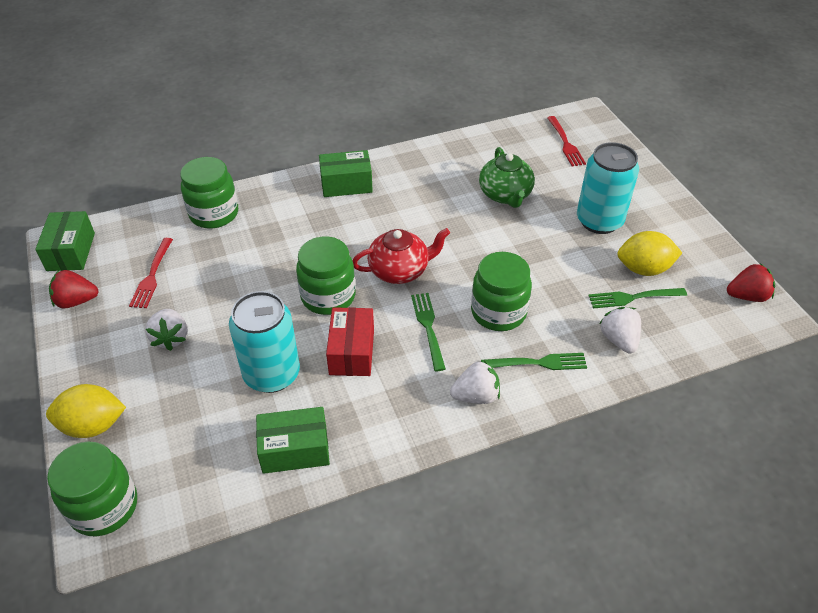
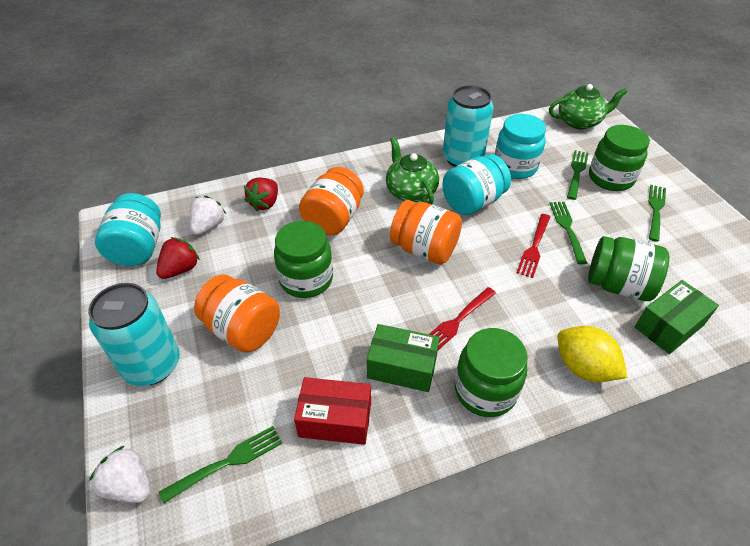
green box: [35,211,95,271] [256,407,330,474] [319,150,373,197] = 3 -> [367,324,440,392] [635,280,719,354] = 2
green fork: [411,293,446,371] [481,353,587,370] [588,288,687,308] = 3 -> [159,426,282,504] [549,202,587,265] [567,150,589,200] [649,185,666,242] = 4
green teapot: [479,147,535,208] = 1 -> [386,137,439,204] [549,84,627,129] = 2
orange jar: none = 0 -> [194,275,280,353] [299,167,364,236] [390,200,462,264] = 3
red teapot: [353,228,450,284] = 1 -> none = 0
turquoise jar: none = 0 -> [95,193,161,266] [442,154,511,215] [495,114,546,179] = 3
white strawberry: [145,309,188,351] [450,360,500,404] [599,307,641,353] = 3 -> [89,446,150,503] [189,196,226,235] = 2
yellow lemon: [46,384,126,438] [617,231,682,276] = 2 -> [558,326,627,382] = 1

